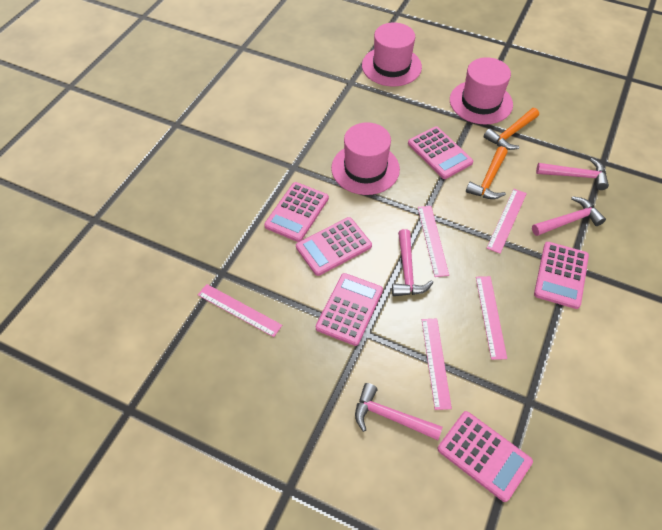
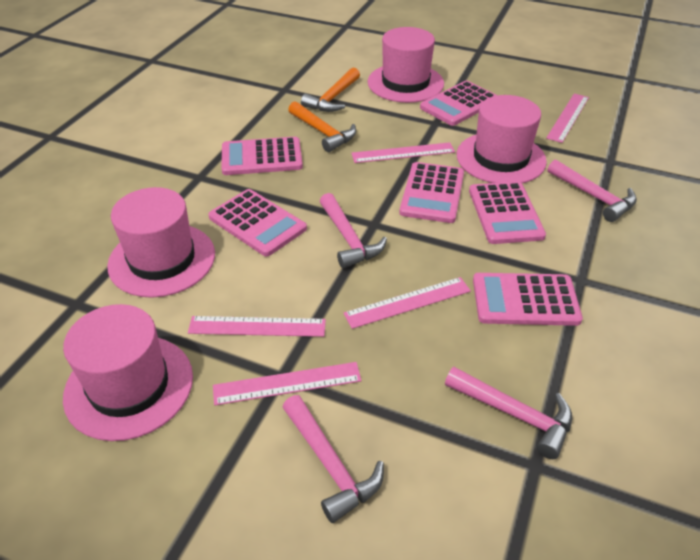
pink hat: [331,122,400,195] [362,22,422,87] [450,57,513,125] = 3 -> [63,304,193,441] [107,187,215,298] [368,27,444,103] [457,95,547,183] = 4

